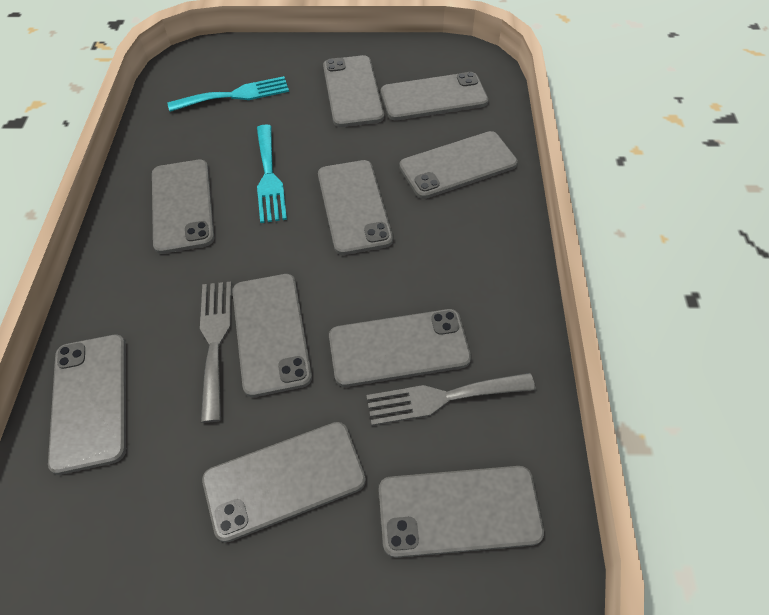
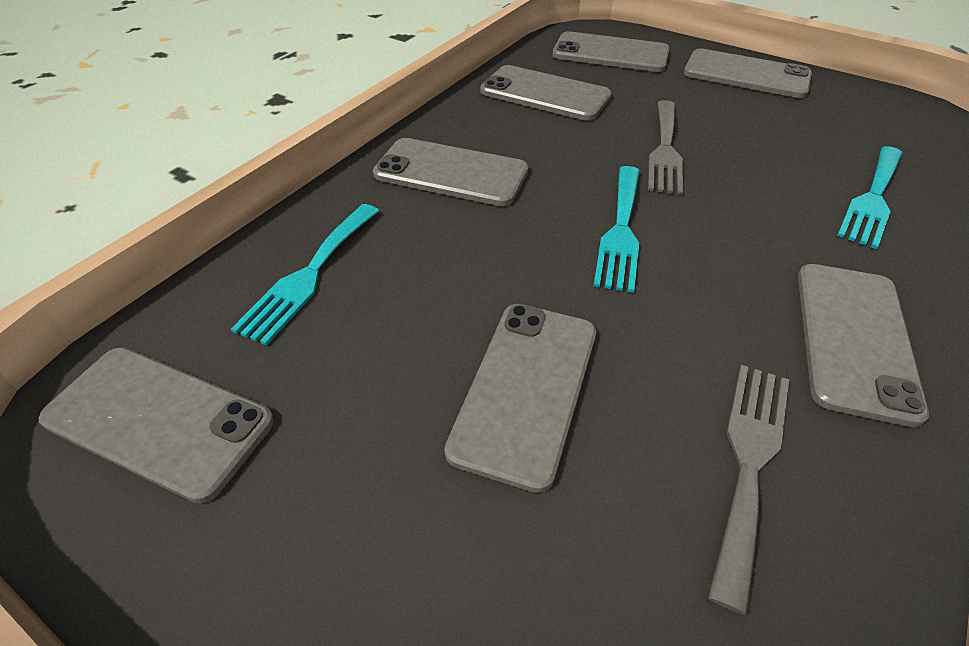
grey phone: [48,335,126,475] [152,160,214,254] [202,422,366,543] [232,274,312,397] [318,160,393,255] [323,55,384,127] [329,309,471,387] [379,466,544,558] [381,72,488,121] [399,131,518,199] = 10 -> [38,347,274,504] [373,138,529,206] [444,304,596,493] [480,65,612,121] [552,31,670,72] [684,48,812,98] [798,264,929,427] = 7
turquoise fork: [168,76,289,112] [257,124,287,223] = 2 -> [231,204,379,346] [593,166,640,293] [837,146,902,249] = 3

